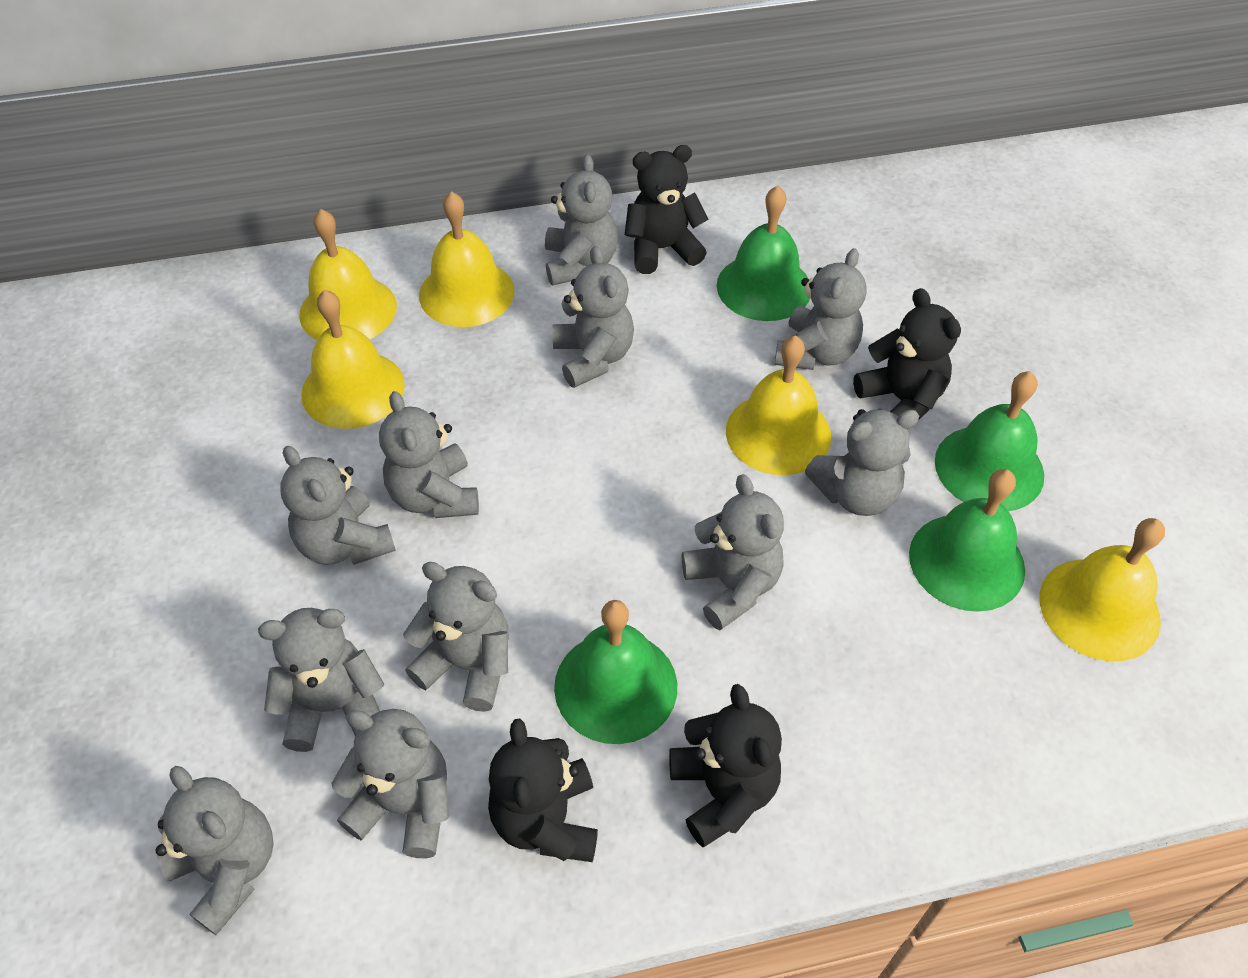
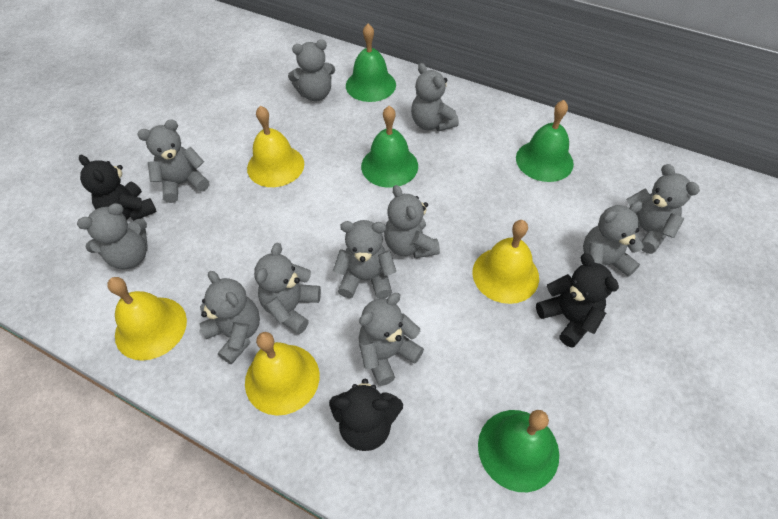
black teddy bear: [488,719,598,862] [625,145,709,274] [669,684,782,847] [853,288,961,419] = 4 -> [79,155,157,221] [329,379,403,451] [536,253,619,348] = 3
yellow bell: [299,209,397,340] [301,290,405,429] [419,191,515,327] [726,335,831,475] [1039,518,1165,661] = 5 -> [107,277,187,361] [245,332,319,416] [247,106,304,187] [472,220,539,304] = 4

